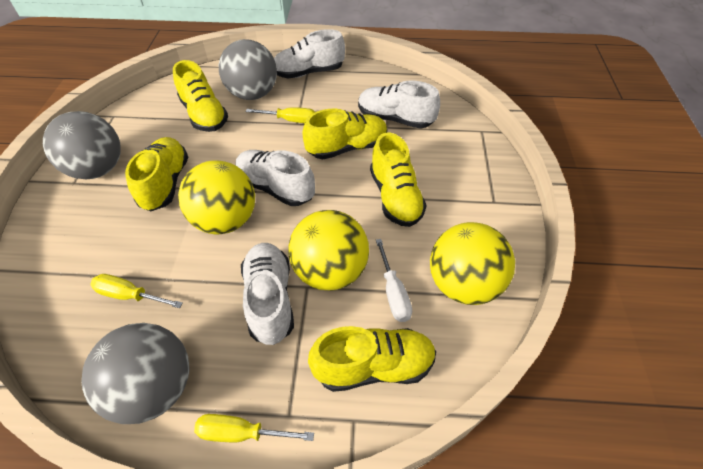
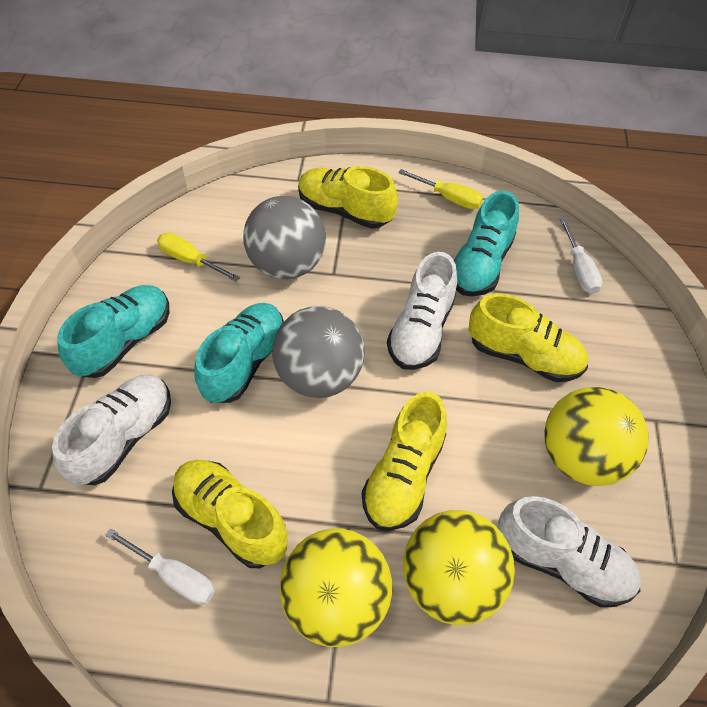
grey ball: [43,111,121,179] [82,323,189,424] [219,39,277,100] = 3 -> [243,196,326,279] [272,306,364,398] = 2
turquoise shoe: none = 0 -> [57,285,169,378] [194,303,284,403] [454,191,519,297] = 3
white screwdriver: [376,239,412,322] = 1 -> [105,528,215,605] [560,218,602,294] = 2
white shoe: [236,150,315,206] [241,243,294,345] [274,29,345,78] [358,80,440,129] = 4 -> [52,375,171,485] [387,252,457,370] [498,496,641,607] = 3
yellow screwdriver: [90,274,183,308] [194,414,314,442] [245,107,315,123] = 3 -> [157,233,240,282] [398,169,483,209] = 2
yellow shoe: [125,137,188,211] [173,60,228,132] [302,108,388,159] [308,326,436,392] [370,133,427,227] = 5 -> [172,460,288,568] [298,166,398,229] [362,392,447,531] [469,293,588,382] = 4

